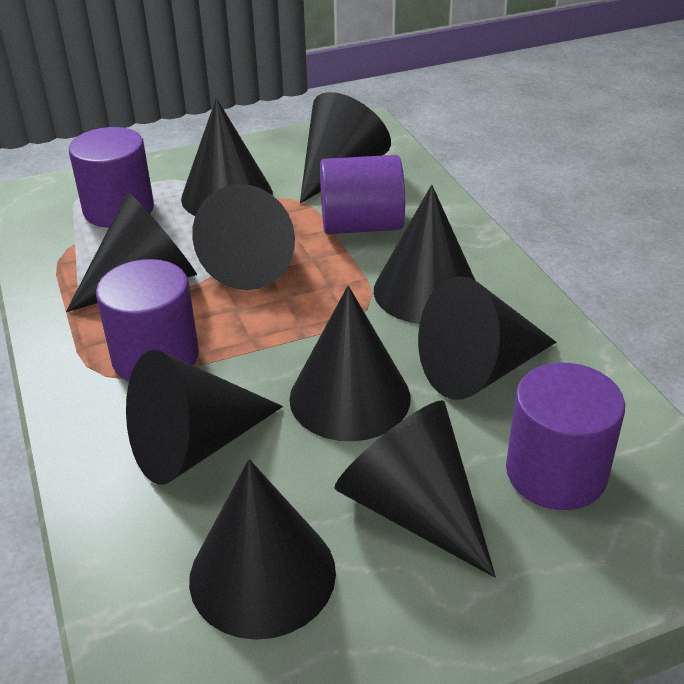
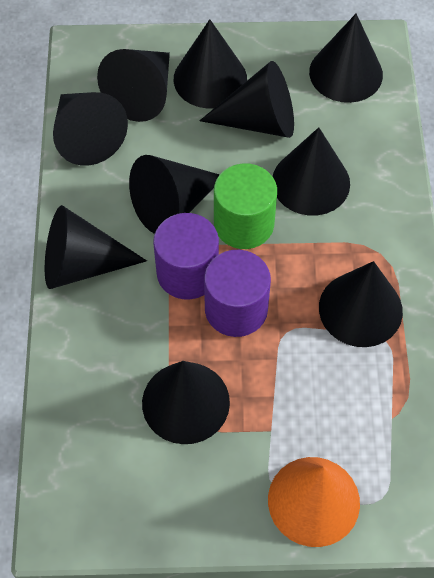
green cylinder: none = 0 -> [214,163,277,249] = 1
orange cone: none = 0 -> [268,457,360,547] = 1
purple cylinder: [69,127,154,228] [96,259,199,382] [320,155,405,234] [506,363,625,510] = 4 -> [153,213,219,300] [204,250,271,337] = 2

